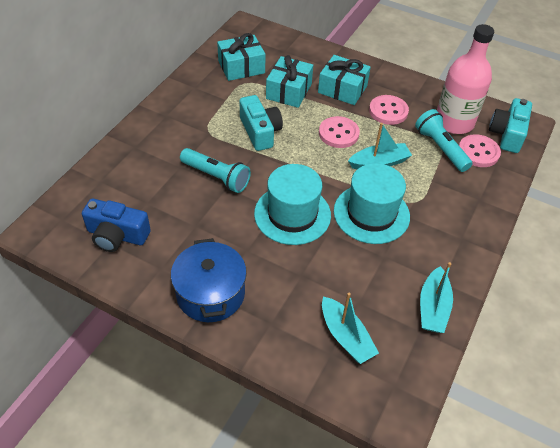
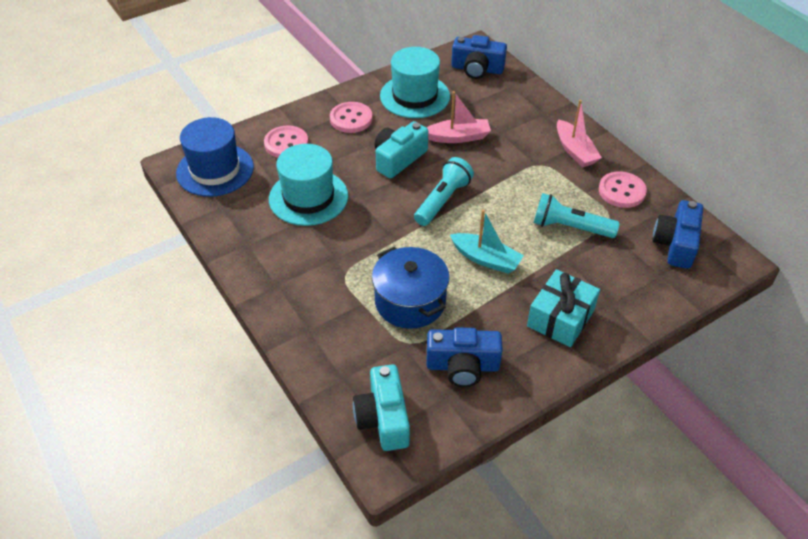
blue camera: [82,198,151,252] = 1 -> [427,327,503,387] [451,35,507,79] [653,200,703,269] = 3
blue hat: none = 0 -> [176,117,254,197] = 1
pink boat: none = 0 -> [427,91,491,143] [557,100,602,167] = 2
pink bottle: [437,24,494,134] = 1 -> none = 0
turquoise boat: [322,293,379,364] [348,123,412,169] [420,262,453,333] = 3 -> [450,210,524,274] = 1
turquoise gift: [217,33,266,81] [266,55,313,108] [318,55,371,105] = 3 -> [527,269,600,347] = 1

